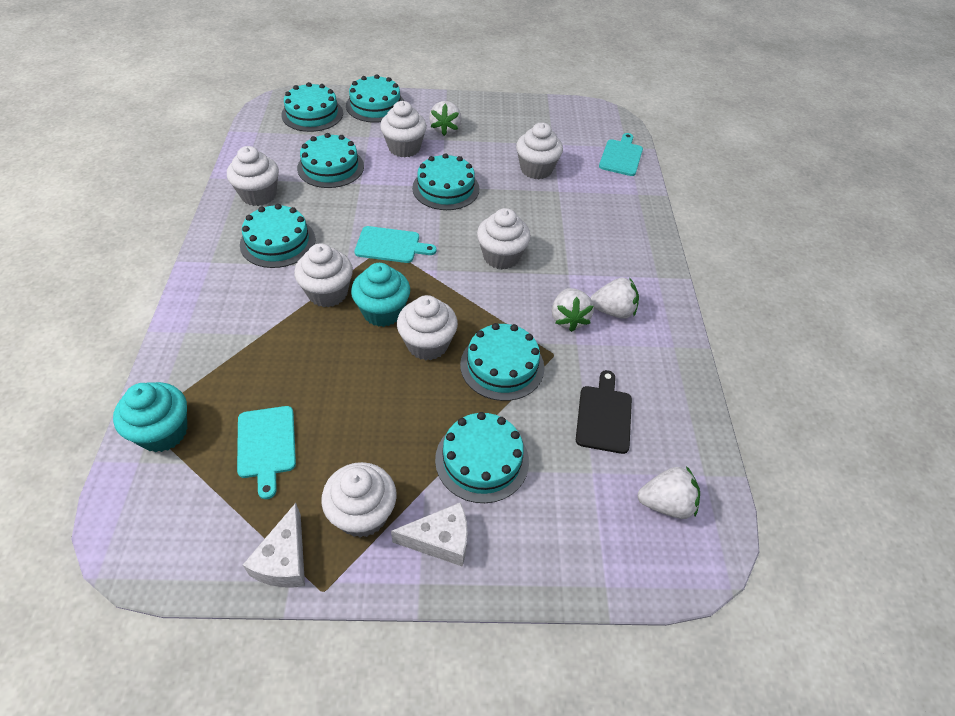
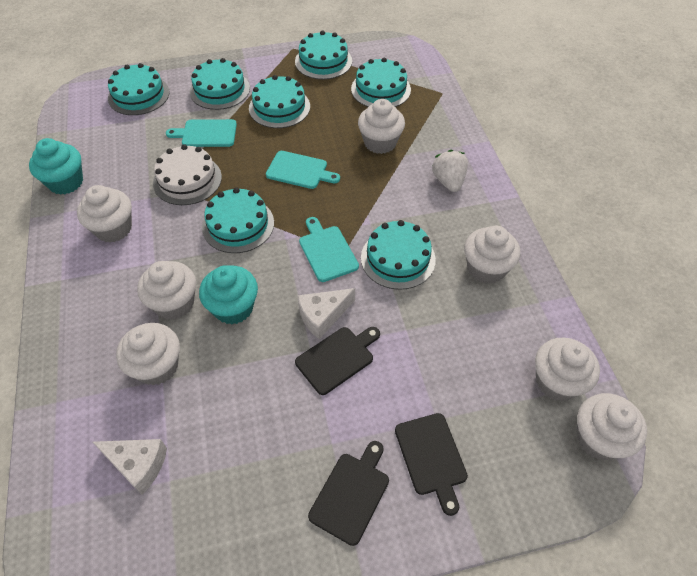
black cutting board: [576,370,632,454] = 1 -> [295,327,380,395] [308,441,389,546] [395,413,468,516] = 3
white cake: none = 0 -> [153,144,222,205] = 1
white strawberry: [429,101,461,136] [552,288,594,332] [590,277,639,319] [638,466,700,519] = 4 -> [432,150,468,192] = 1

